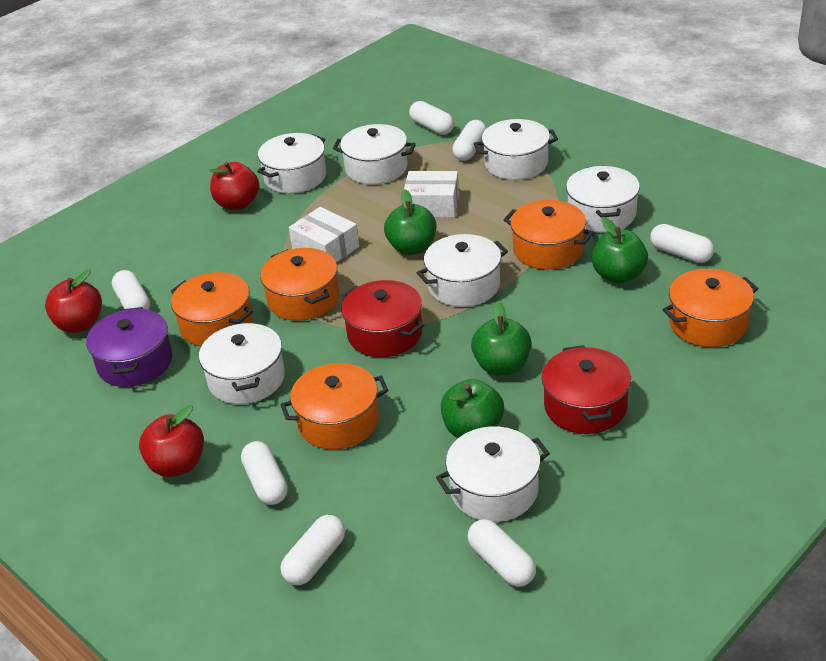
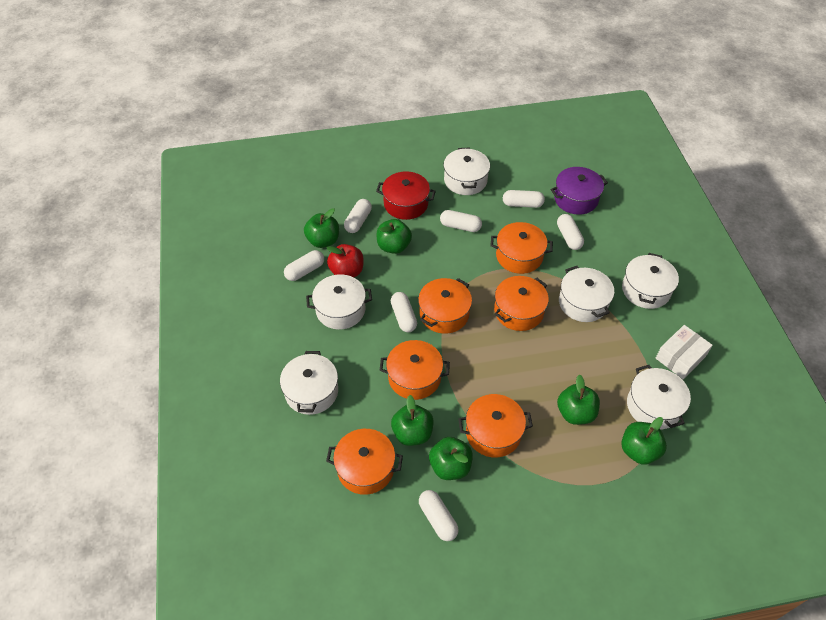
green apple: [384,189,436,255] [441,379,504,438] [471,301,531,375] [592,217,648,283] = 4 -> [304,208,339,248] [376,219,412,254] [391,395,434,446] [429,437,473,480] [557,374,600,425] [621,417,667,465] = 6
orange pot: [171,272,253,346] [260,248,339,321] [280,363,389,450] [503,200,594,270] [662,269,759,347] = 5 -> [326,429,403,495] [380,340,450,400] [418,278,472,334] [458,394,533,458] [490,222,553,274] [494,276,549,331] = 6
red apple: [45,270,102,333] [139,405,204,477] [209,162,259,210] = 3 -> [327,244,363,277] = 1
red pot: [341,280,424,357] [542,345,631,434] = 2 -> [376,171,436,220] = 1
white box: [289,207,359,263] [404,171,459,218] = 2 -> [656,325,713,379] = 1
white pot: [199,322,285,404] [257,133,326,193] [333,124,416,184] [417,234,508,307] [436,427,550,522] [474,119,558,180] [566,166,640,232] = 7 -> [280,351,338,415] [306,274,372,330] [444,147,490,195] [559,266,614,322] [622,253,679,309] [627,365,691,430] = 6

